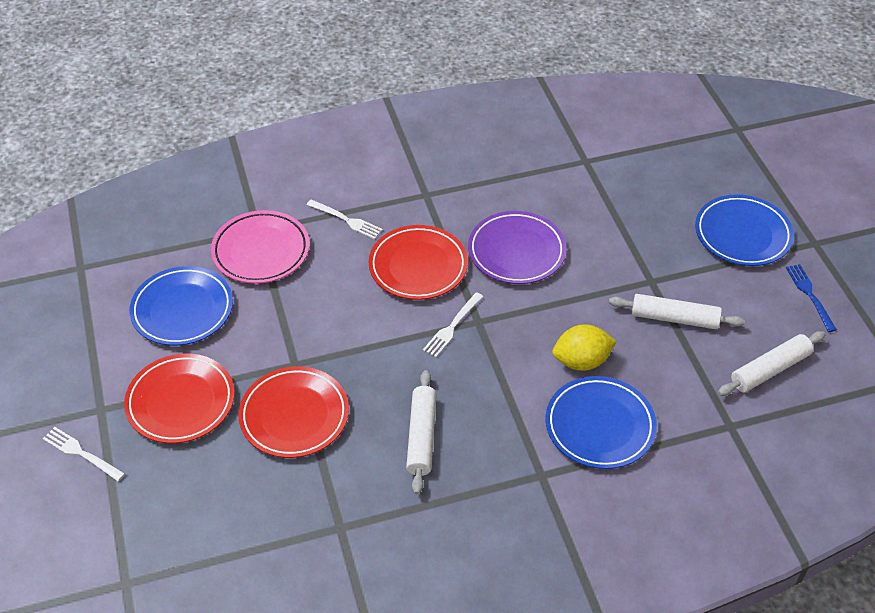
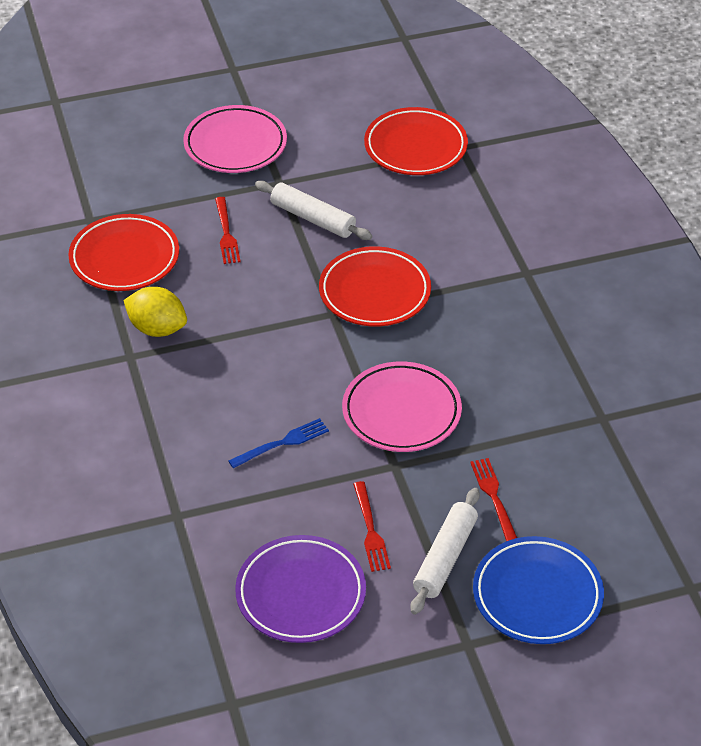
blue plate: [130,266,233,346] [546,376,657,469] [695,194,794,266] = 3 -> [473,536,604,644] = 1
pink plate: [211,210,310,284] = 1 -> [183,105,287,173] [342,361,462,452] = 2
red fork: none = 0 -> [215,197,241,264] [353,481,391,572] [470,458,517,541] = 3
white fork: [43,427,125,481] [307,199,383,239] [423,292,483,357] = 3 -> none = 0
white rolling pin: [406,370,437,494] [609,294,745,329] [718,331,825,396] = 3 -> [255,181,372,240] [410,488,480,615] = 2

